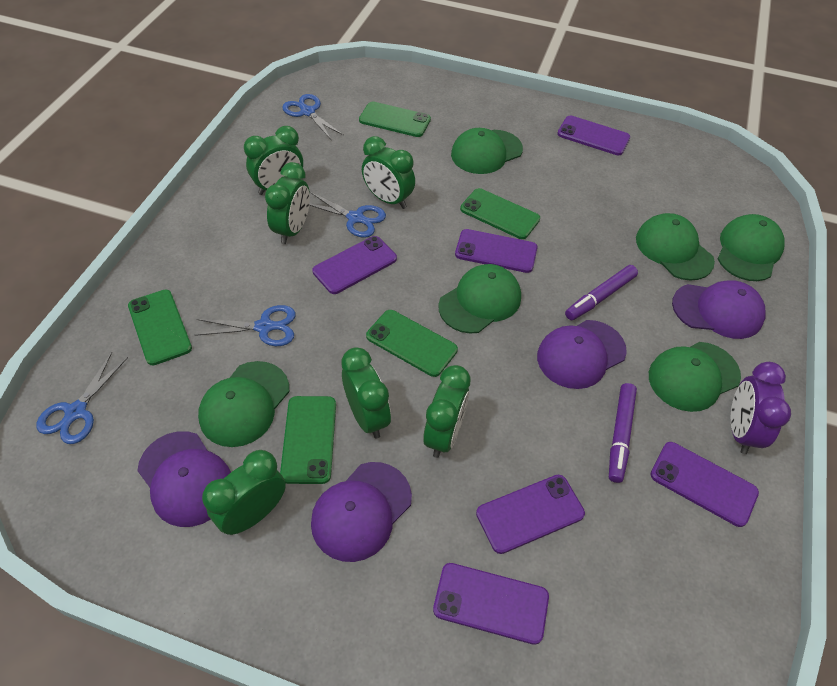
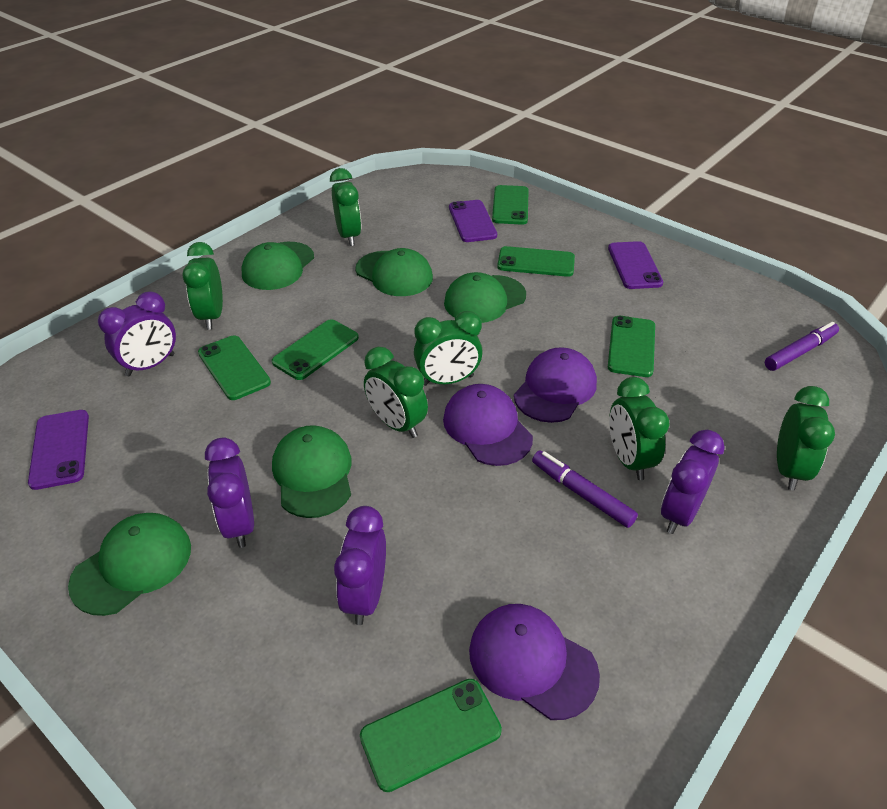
blue scissors: [36,352,128,444] [195,305,296,346] [282,94,344,139] [309,191,386,238] = 4 -> none = 0
green cap: [198,361,289,447] [438,264,521,333] [451,128,523,174] [636,213,715,281] [649,342,741,412] [718,214,785,281] = 6 -> [68,513,191,616] [241,242,314,290] [272,425,352,518] [355,248,433,296] [444,272,526,323] = 5
green phone: [128,289,192,365] [280,396,336,484] [359,101,431,137] [366,310,458,377] [460,188,540,239] = 5 -> [198,335,271,400] [272,319,359,380] [360,679,502,792] [492,185,529,225] [497,246,575,277] [608,316,655,377] = 6
purple cap: [137,431,231,527] [311,462,412,562] [537,320,627,389] [672,280,765,339] = 4 -> [443,384,533,466] [469,604,600,720] [514,347,597,423] = 3
purple clock: [731,362,791,454] = 1 -> [98,291,176,376] [205,438,254,548] [334,506,386,625] [661,430,725,534] = 4
purple phone: [312,236,397,294] [433,563,549,645] [455,229,538,273] [476,475,585,554] [557,116,630,155] [651,442,759,527] = 6 -> [28,410,89,490] [449,200,497,242] [608,241,663,289] = 3

